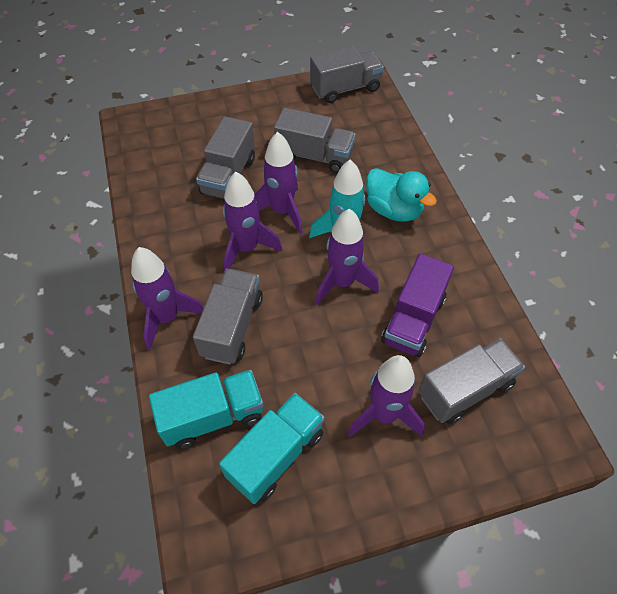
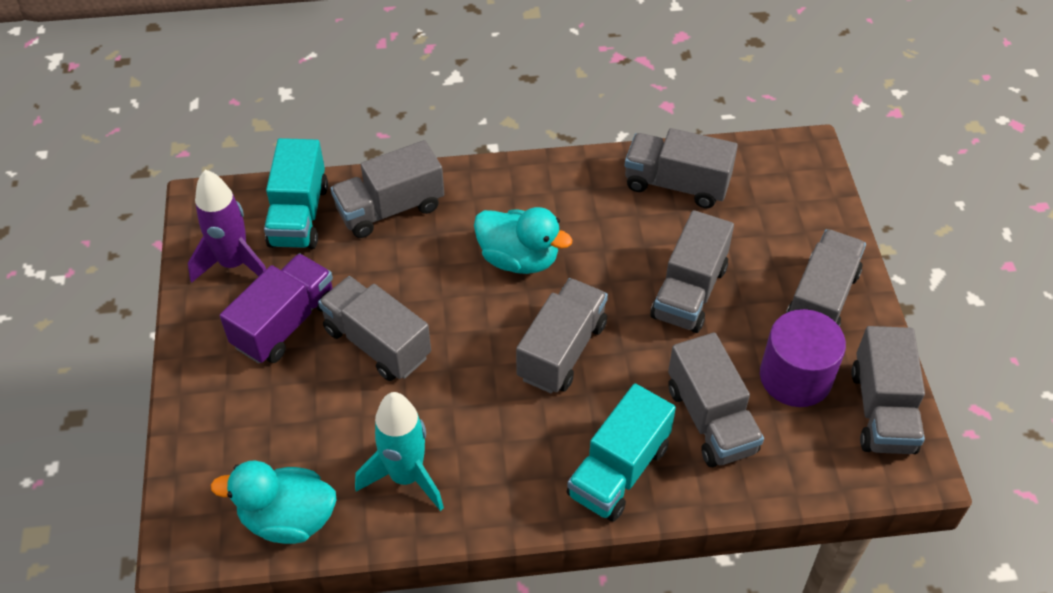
grey truck: [193,269,263,365] [196,116,255,199] [274,108,356,173] [310,46,384,103] [418,338,525,424] = 5 -> [318,276,431,381] [331,140,444,238] [516,278,608,393] [625,128,738,208] [651,210,734,333] [668,333,764,467] [786,229,866,327] [851,326,925,454] = 8
purple cylinder: none = 0 -> [760,309,846,407] = 1
purple rocket: [131,247,204,350] [223,172,282,272] [255,132,303,234] [315,209,379,305] [348,355,425,437] = 5 -> [188,170,266,283] = 1
turquoise duck: [366,168,437,222] = 1 -> [211,461,336,544] [474,207,573,274] = 2

